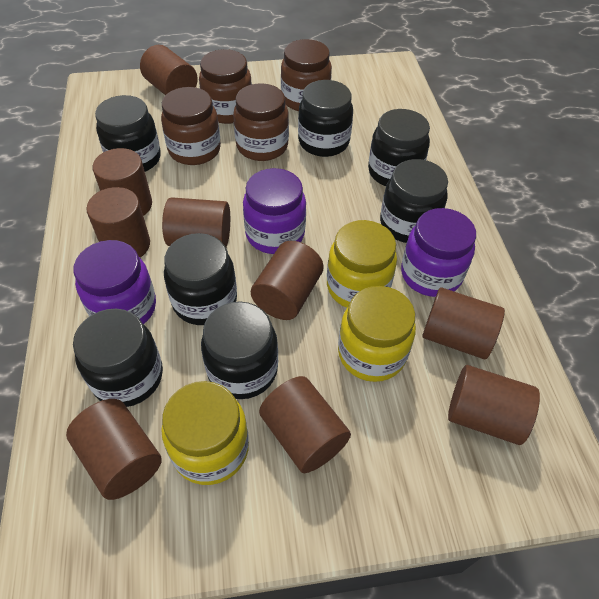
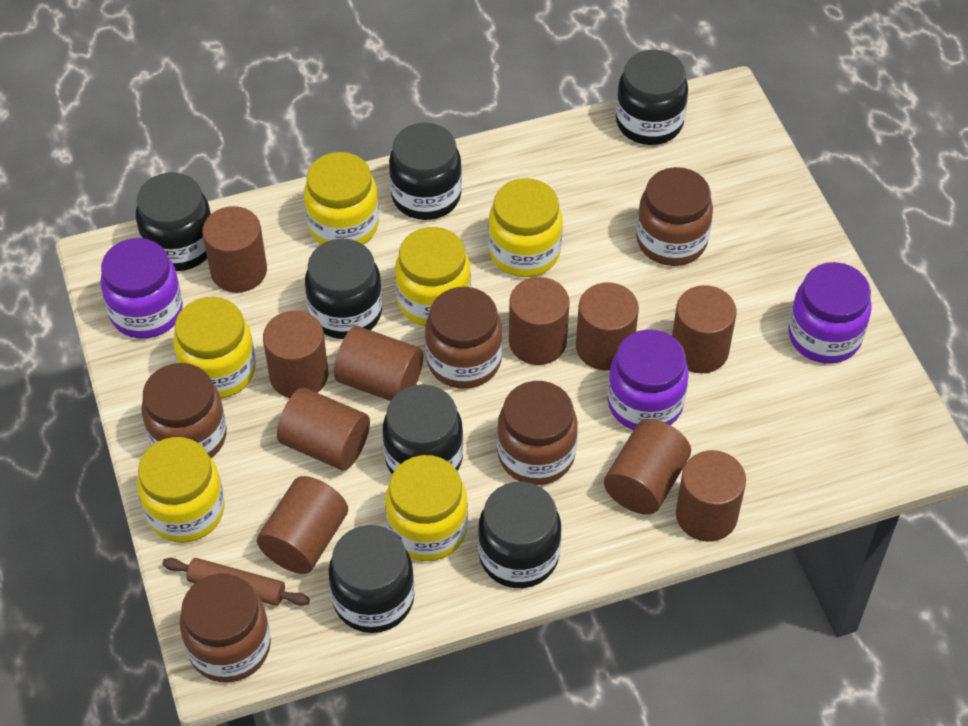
brown cylinder: [66,399,162,500] [86,187,150,257] [93,148,152,216] [140,45,198,95] [162,197,230,247] [251,241,324,320] [259,376,351,473] [422,287,505,359] [448,365,540,445] = 9 -> [202,206,267,293] [257,476,348,574] [263,311,328,398] [277,388,370,471] [334,326,423,401] [509,277,570,365] [576,282,639,370] [604,419,691,515] [672,285,736,373] [676,450,746,542] = 10
brown jar: [161,87,221,165] [199,49,252,124] [233,83,289,161] [281,39,332,111] = 4 -> [141,363,227,458] [180,573,271,683] [425,287,503,389] [497,381,578,485] [636,167,713,266] = 5
brown rolling pin: none = 0 -> [162,558,310,606] = 1
yellow jar: [161,381,249,485] [327,220,397,308] [338,286,416,382] = 3 -> [137,437,225,543] [173,297,256,398] [304,152,379,244] [385,455,468,561] [395,227,471,326] [488,178,563,277] = 6

